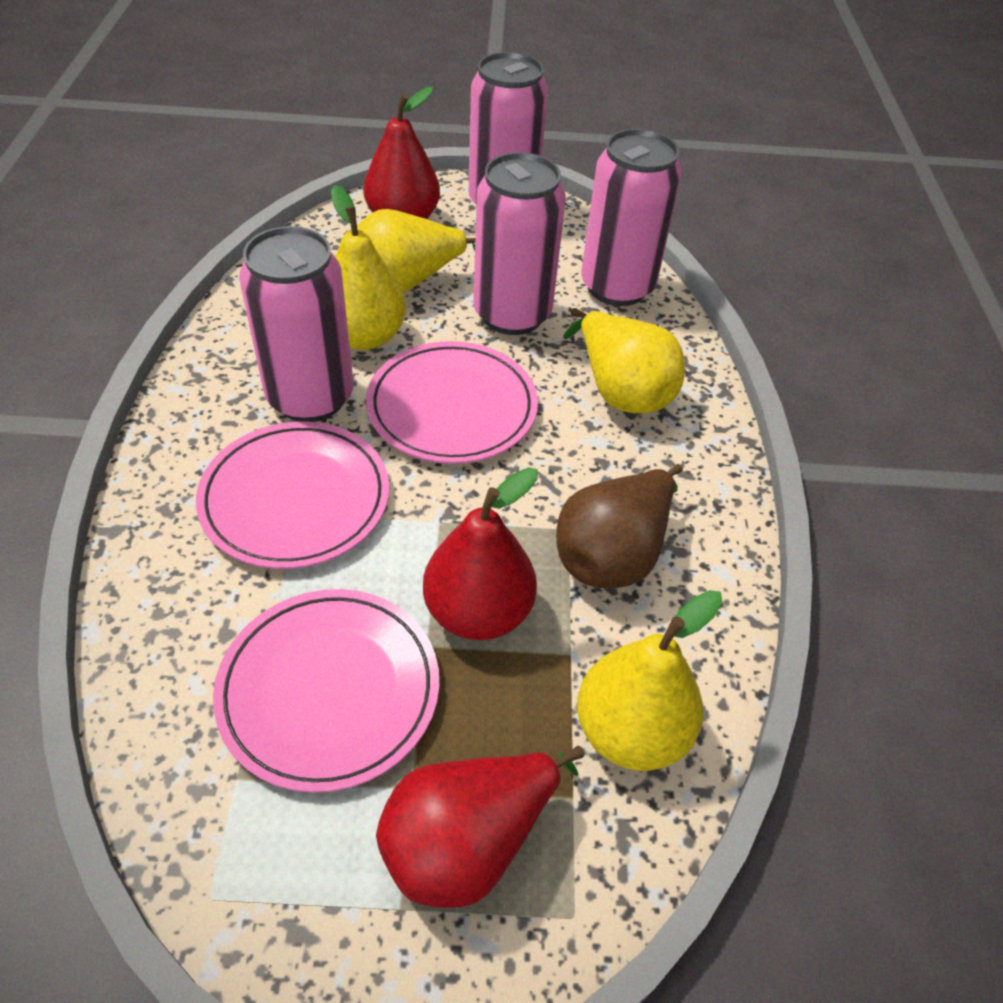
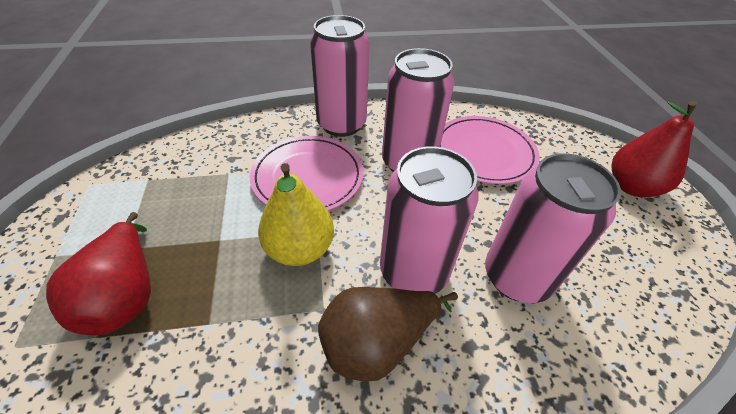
pink plate: [196,422,389,569] [213,589,439,793] [366,341,538,464] = 3 -> [250,136,364,211] [440,116,540,184] = 2
red pear: [363,87,440,219] [376,746,585,908] [423,467,538,640] = 3 -> [46,212,151,335] [611,101,697,197] = 2
yellow pear: [331,185,406,350] [357,209,475,293] [563,308,685,413] [577,590,722,771] = 4 -> [258,163,334,266] = 1

